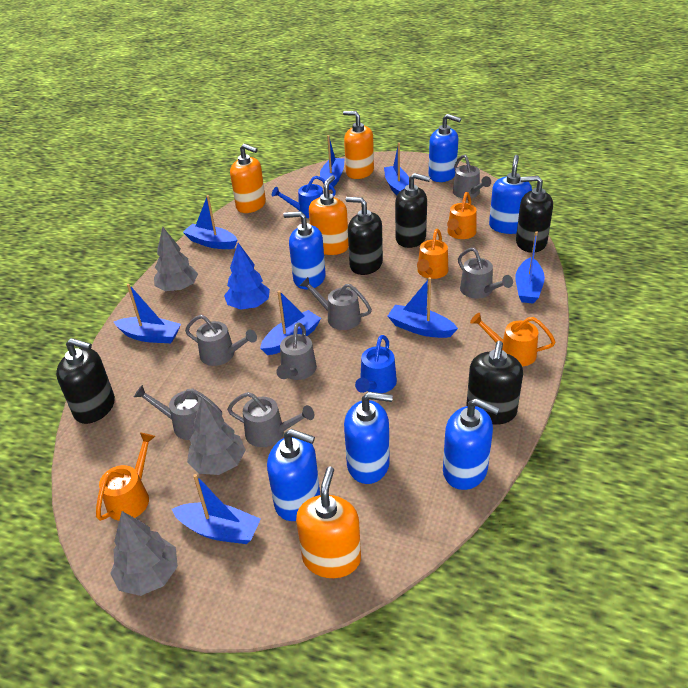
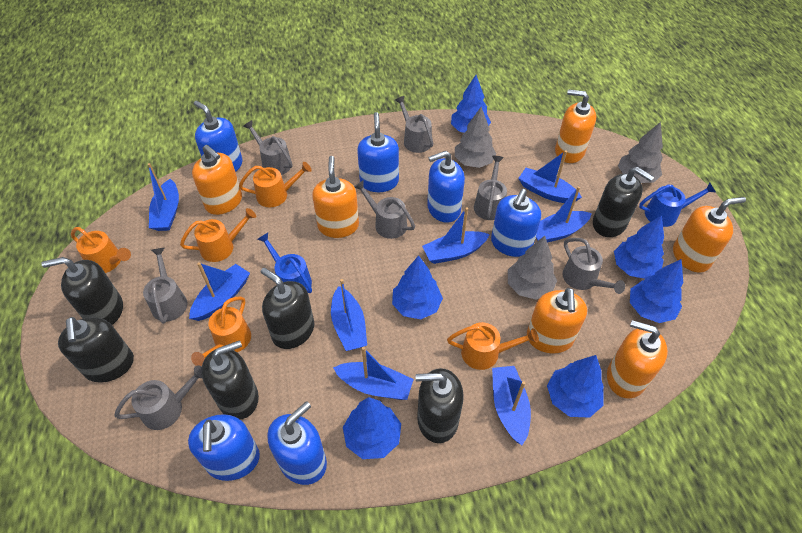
black soap dispenser: [56,338,115,424] [346,197,383,275] [395,173,430,248] [466,341,523,425] [516,176,553,253] = 5 -> [42,257,123,325] [58,317,134,383] [201,340,259,419] [261,268,315,349] [416,368,464,443] [593,167,654,237] = 6
blue tree: [224,243,270,310] = 1 -> [343,397,401,459] [392,255,443,319] [451,75,491,133] [547,355,604,418] [614,215,664,279] [630,259,683,323] = 6
orange soap dispenser: [230,144,266,213] [296,466,361,578] [309,175,349,255] [343,111,374,179] = 4 -> [192,145,242,215] [312,156,359,238] [527,288,587,353] [555,89,596,163] [607,320,668,398] [673,197,746,273] = 6
orange watering can: [96,433,156,521] [417,229,448,279] [447,192,477,239] [470,313,555,366] = 4 -> [71,227,131,273] [180,208,256,262] [191,296,251,366] [239,162,312,207] [447,322,539,370] = 5

